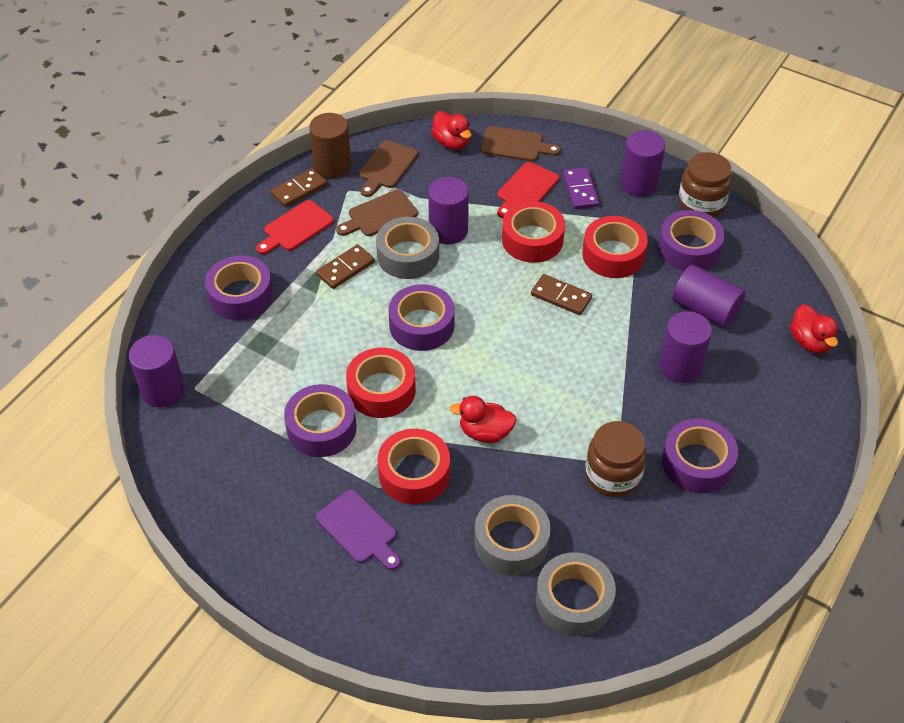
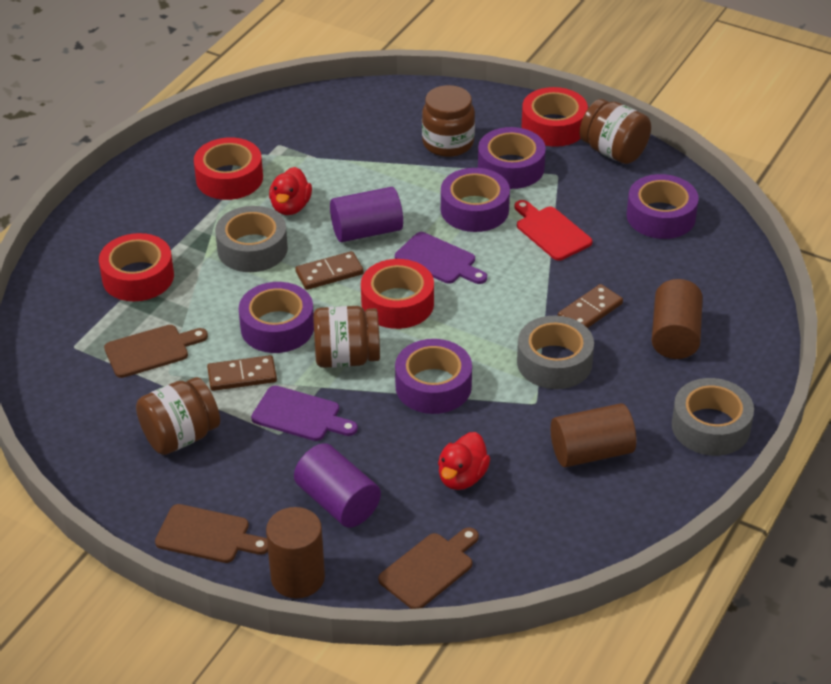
brown cylinder: [309,113,351,178] = 1 -> [266,507,325,598] [551,403,636,467] [652,279,703,359] = 3
brown jar: [585,421,647,497] [679,152,732,217] = 2 -> [136,377,220,455] [313,306,380,368] [422,85,475,157] [580,99,651,164] = 4
purple cutting board: [316,489,401,570] = 1 -> [251,386,358,441] [395,232,487,284] = 2
purple cylinder: [129,335,185,407] [428,177,469,244] [620,130,665,197] [659,311,712,383] [672,265,746,328] = 5 -> [294,443,381,528] [330,187,403,242] = 2
purple domino: [563,167,599,209] = 1 -> none = 0
red cutting board: [256,200,334,254] [497,162,559,218] = 2 -> [514,200,592,261] = 1
red duck: [431,111,471,150] [450,396,517,443] [790,304,839,354] = 3 -> [269,167,312,215] [438,432,490,490] = 2

